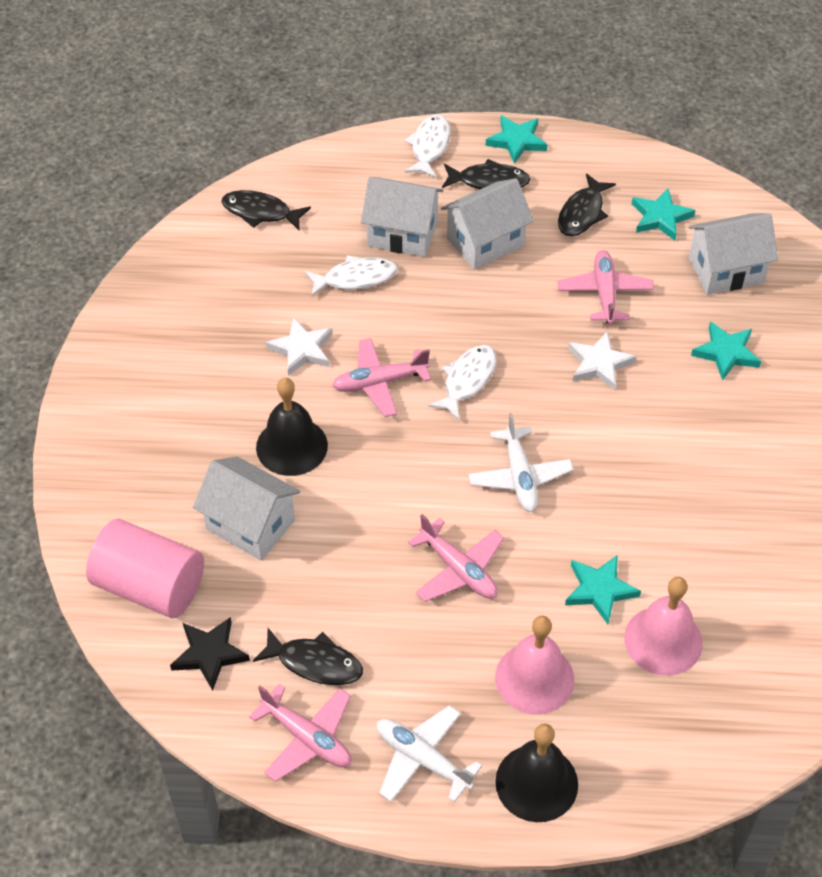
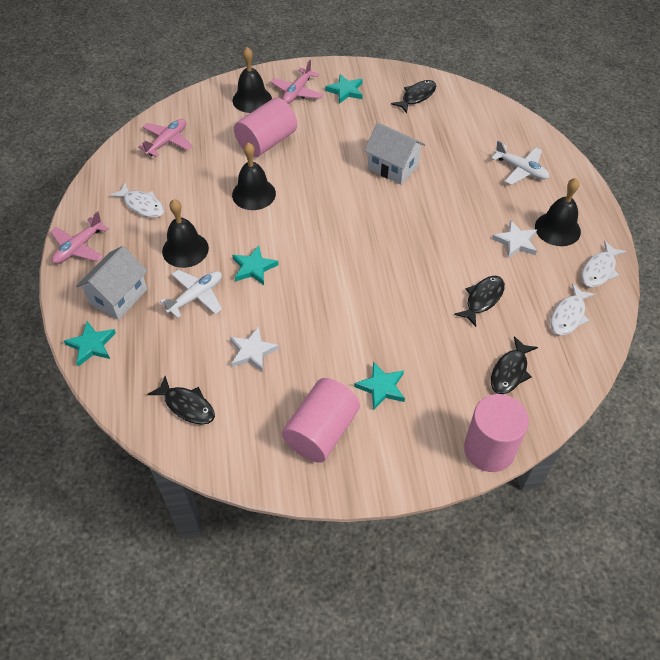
black bell: [256,378,328,476] [495,724,578,822] = 2 -> [162,199,209,268] [232,142,276,210] [233,47,272,113] [535,178,581,246] = 4
black star: [170,617,250,691] = 1 -> none = 0
pink bell: [495,616,574,715] [624,577,703,676] = 2 -> none = 0
pink cylinder: [86,519,204,618] = 1 -> [234,98,297,157] [282,378,360,463] [464,394,529,472] = 3
pink plane: [249,684,351,781] [332,338,431,417] [408,514,504,602] [557,250,654,325] = 4 -> [50,211,109,264] [138,119,193,157] [270,60,324,104] = 3
white house: [193,456,300,561] [361,177,443,257] [441,178,534,270] [688,213,778,295] = 4 -> [76,246,147,320] [364,122,425,185] = 2

